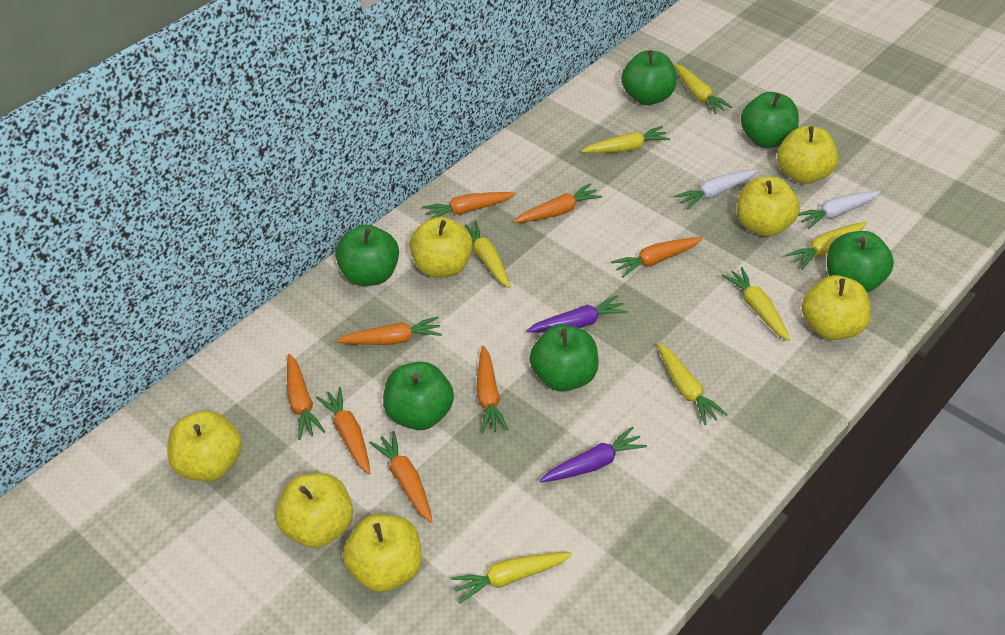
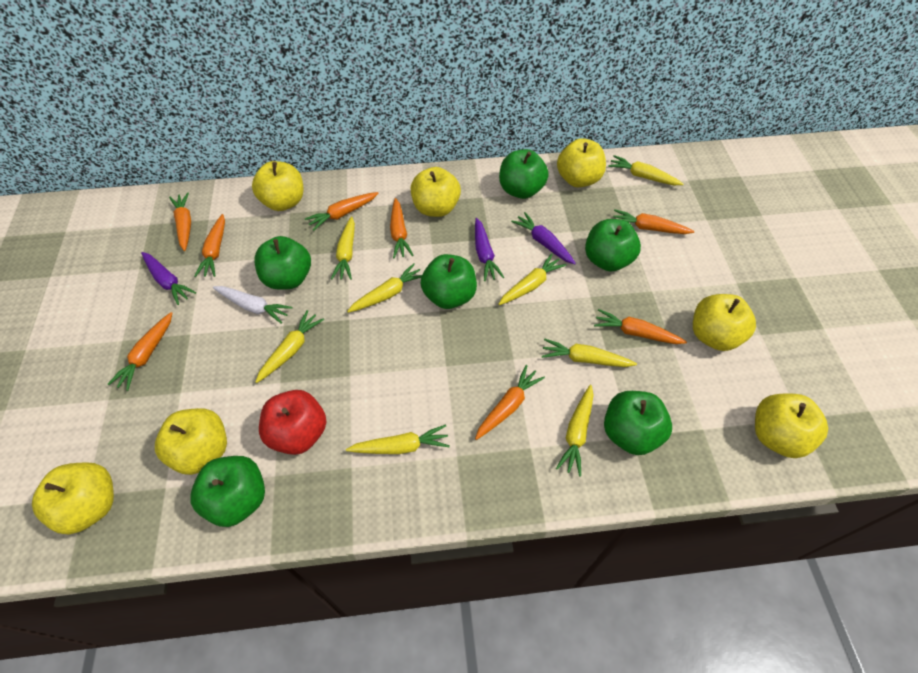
purple carrot: [526,295,628,333] [539,427,647,482] = 2 -> [141,252,196,305] [475,218,504,281] [511,212,576,264] = 3
red apple: none = 0 -> [259,390,326,455] = 1
white carrot: [674,169,757,210] [798,191,880,230] = 2 -> [213,286,293,324] = 1
yellow carrot: [450,552,572,604] [465,221,510,288] [581,126,670,153] [657,343,728,425] [674,64,732,115] [722,267,790,341] [785,222,867,270] = 7 -> [255,310,324,383] [331,217,355,280] [346,424,450,454] [347,263,422,313] [498,253,567,305] [542,338,637,367] [556,385,594,477] [608,155,683,185] = 8

